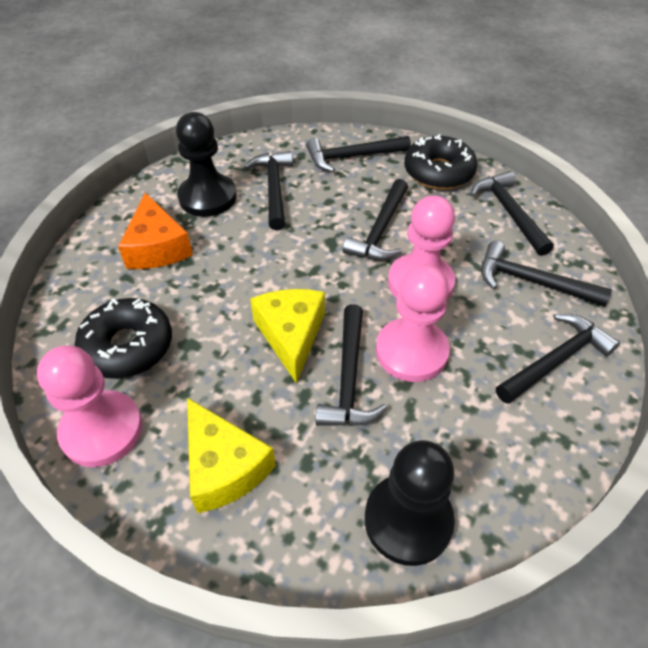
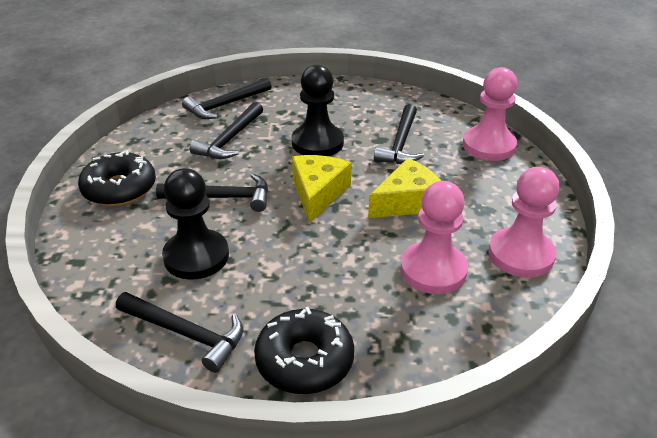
black hammer: [244,151,293,230] [306,136,411,172] [316,304,387,426] [342,179,408,260] [470,171,554,256] [481,241,612,307] [496,314,620,404] = 7 -> [116,292,243,373] [156,174,268,212] [182,78,272,119] [189,102,263,159] [374,104,424,164] = 5
orange cheese: [118,192,193,269] = 1 -> none = 0

